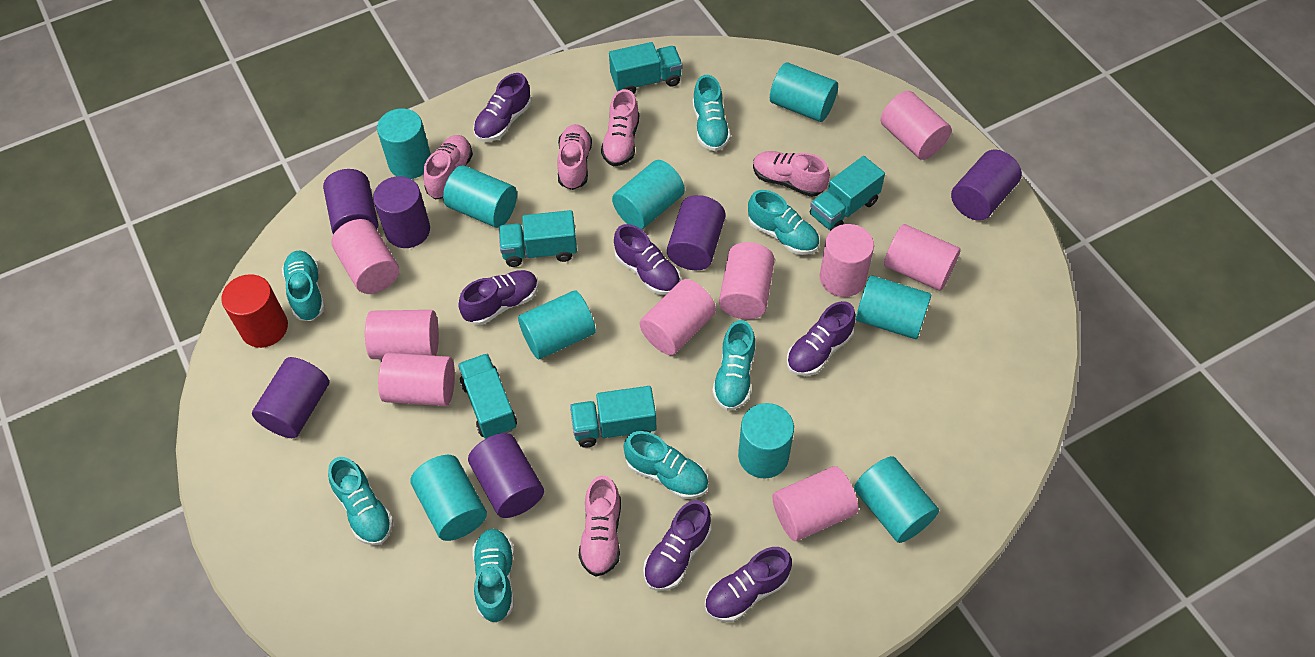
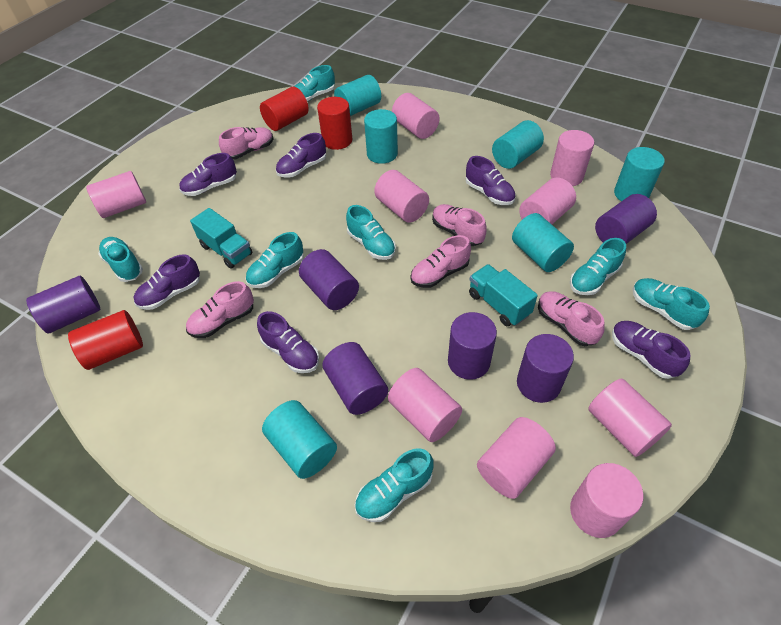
red cylinder: [221,274,288,348] = 1 -> [68,310,143,370] [260,87,309,131] [317,97,352,150] = 3
turquoise cylinder: [377,109,431,179] [410,455,487,541] [443,165,517,228] [518,290,596,359] [612,160,685,229] [738,403,794,479] [770,62,838,122] [854,456,939,543] [856,275,931,339] = 9 -> [262,400,337,479] [334,75,381,116] [364,109,398,164] [492,120,544,169] [512,213,574,272] [614,147,665,201] = 6
turquoise truck: [458,354,517,439] [499,210,577,267] [570,386,656,448] [609,42,682,94] [810,156,885,231] = 5 -> [190,208,253,269] [469,264,538,326] = 2

